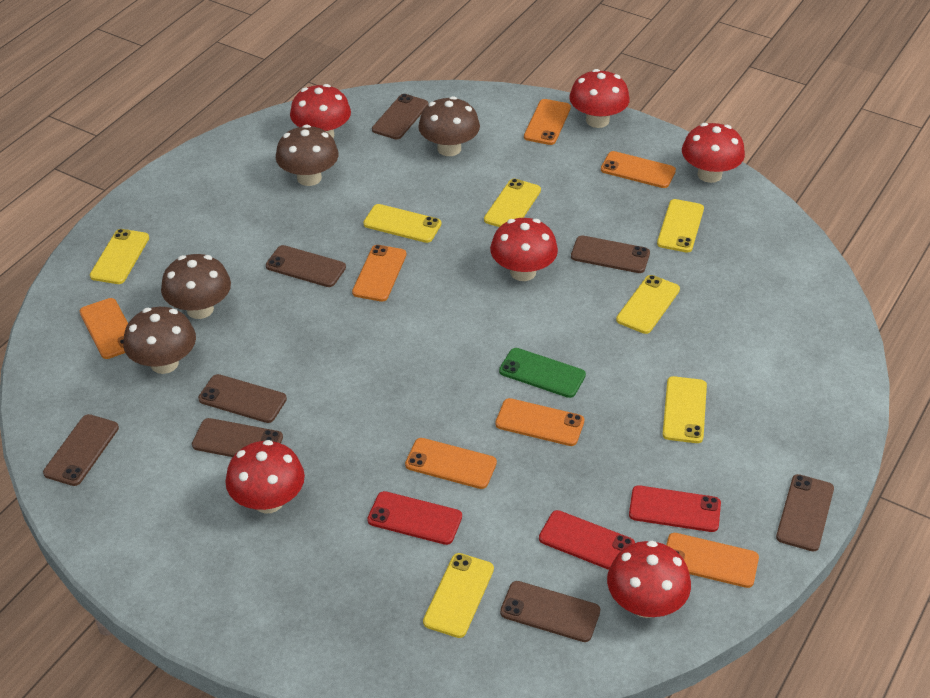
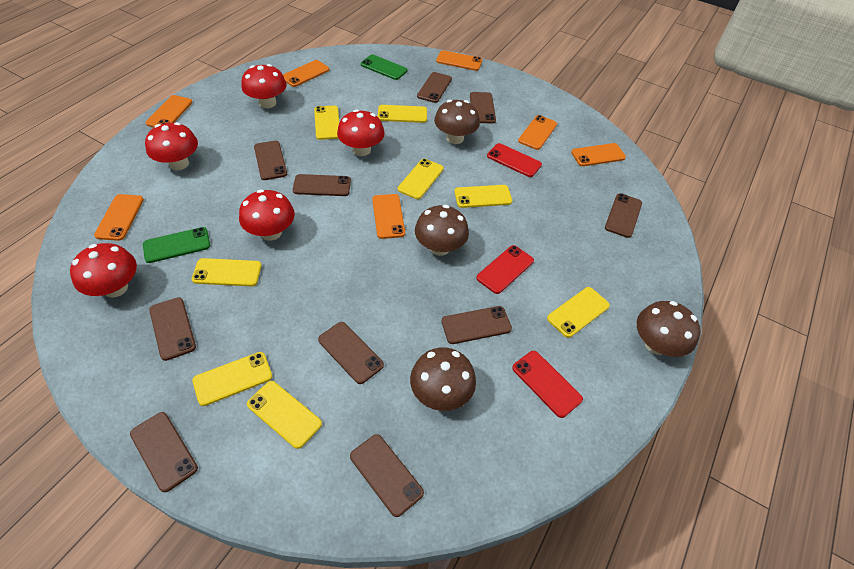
brown phone: [43,414,119,486] [192,418,283,457] [198,374,287,423] [266,245,346,287] [372,94,428,139] [500,581,600,642] [571,235,650,273] [776,474,834,552] = 8 -> [130,412,198,492] [149,297,196,361] [254,141,287,180] [293,174,351,196] [318,322,384,384] [350,434,424,517] [417,72,452,103] [442,306,512,344] [470,92,496,124] [605,193,642,238] = 10
green phone: [499,348,586,398] = 1 -> [143,227,210,263] [361,55,407,80] = 2
red mushroom: [225,440,305,514] [290,84,351,138] [490,218,558,281] [569,69,630,128] [607,541,691,618] [682,123,745,183] = 6 -> [70,243,137,298] [145,122,198,170] [239,189,295,241] [241,64,286,108] [337,109,384,156] = 5
yellow phone: [90,229,149,284] [363,204,441,243] [423,553,494,638] [484,178,541,227] [616,275,680,334] [657,199,704,253] [663,376,707,443] = 7 -> [192,258,262,286] [192,352,272,406] [247,381,322,449] [314,106,339,140] [378,105,427,123] [398,159,444,199] [454,185,512,208] [547,287,610,338] = 8

